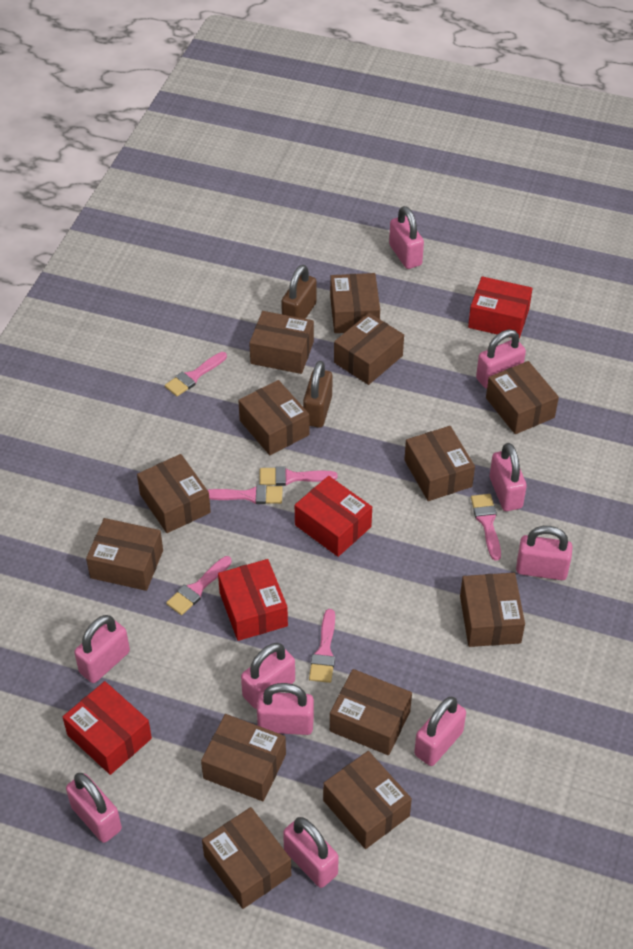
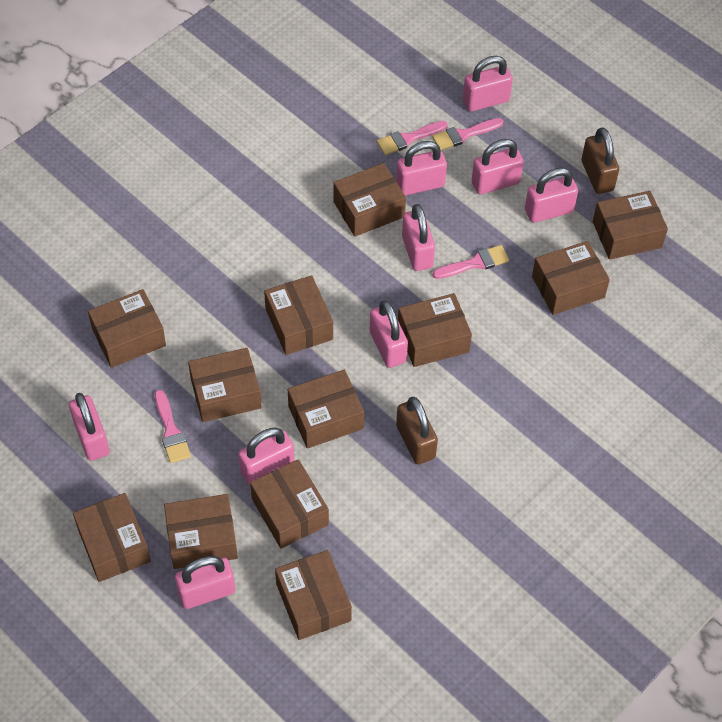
brown box: [86,518,163,591] [137,454,211,533] [201,714,286,801] [202,807,291,909] [238,380,310,455] [249,311,314,374] [323,751,412,849] [330,273,380,333] [330,669,412,755] [334,313,404,385] [404,426,475,501] [460,573,525,647] [486,361,559,434] = 13 -> [73,493,151,582] [88,289,166,368] [164,494,238,569] [188,348,262,422] [250,459,329,548] [264,275,333,355] [275,550,352,640] [288,369,364,449] [334,163,406,237] [398,293,472,367] [532,241,610,315] [593,191,668,260] = 12
pink brush: [165,352,227,396] [166,556,232,615] [208,485,283,504] [260,466,337,486] [309,609,335,683] [471,494,501,561] = 6 -> [155,390,191,463] [377,121,448,155] [432,118,503,150] [433,245,509,279] = 4
pink padlock: [66,773,122,843] [74,615,130,683] [241,643,295,709] [257,683,314,735] [283,817,339,888] [389,206,424,269] [414,697,466,766] [476,330,526,389] [490,443,527,511] [516,526,573,580] = 10 -> [69,393,109,461] [175,556,235,609] [238,428,294,485] [370,300,408,368] [396,141,447,196] [402,204,435,271] [463,56,513,111] [472,139,524,194] [525,168,578,223] = 9
red box: [63,681,152,775] [218,559,288,641] [295,476,372,557] [468,276,533,339] = 4 -> none = 0

